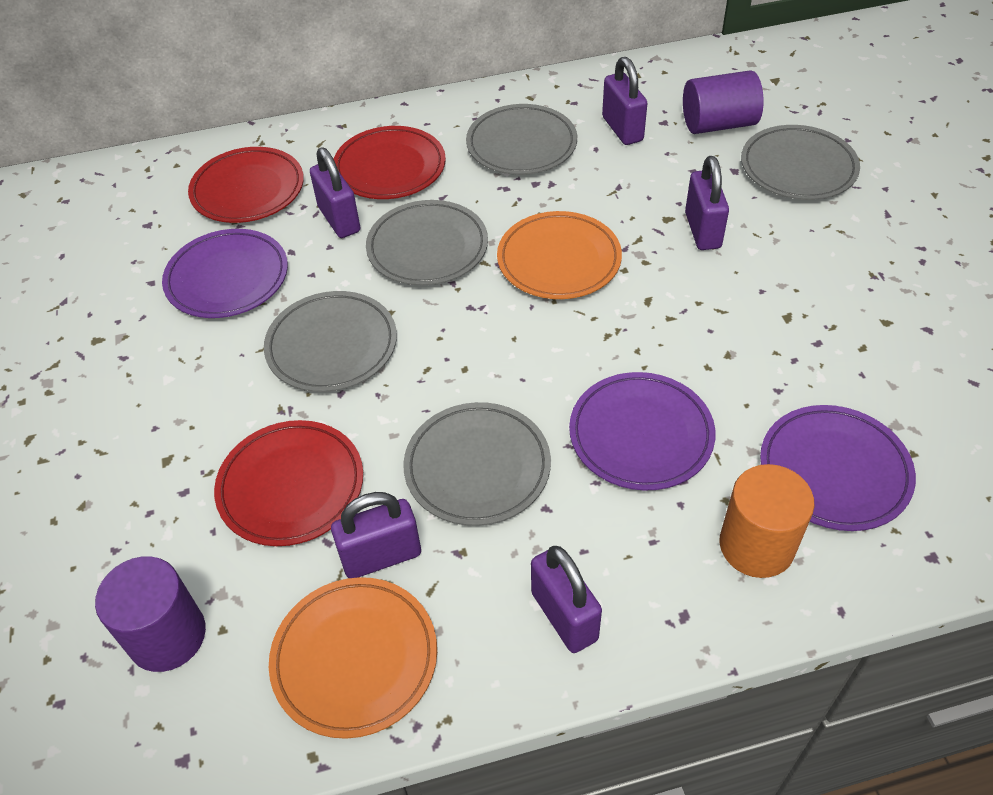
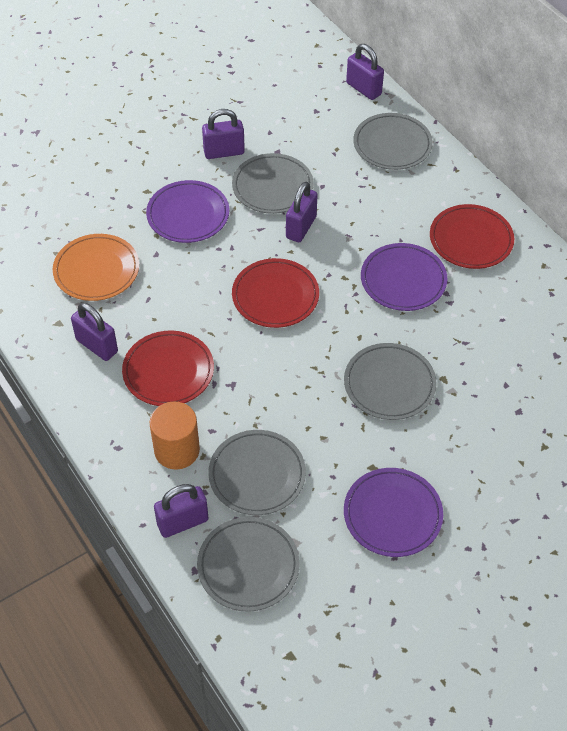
orange plate: [269,577,437,739] [497,211,622,299] = 2 -> [53,234,139,301] = 1
purple cylinder: [95,556,206,672] [683,70,764,134] = 2 -> none = 0

